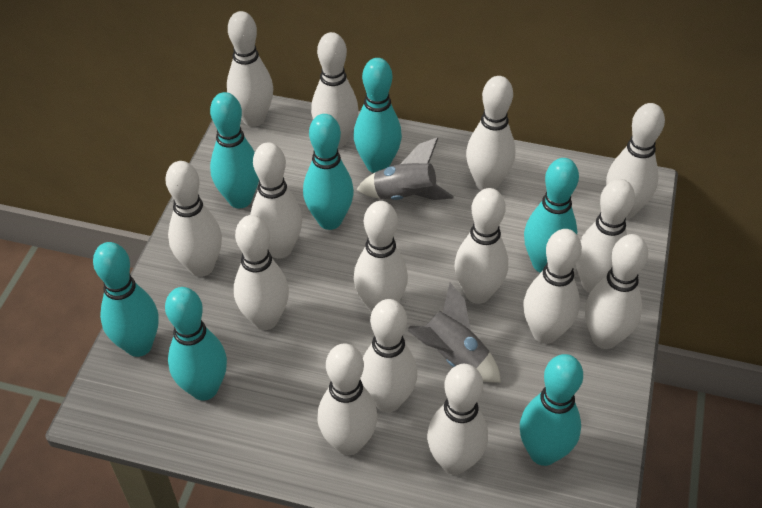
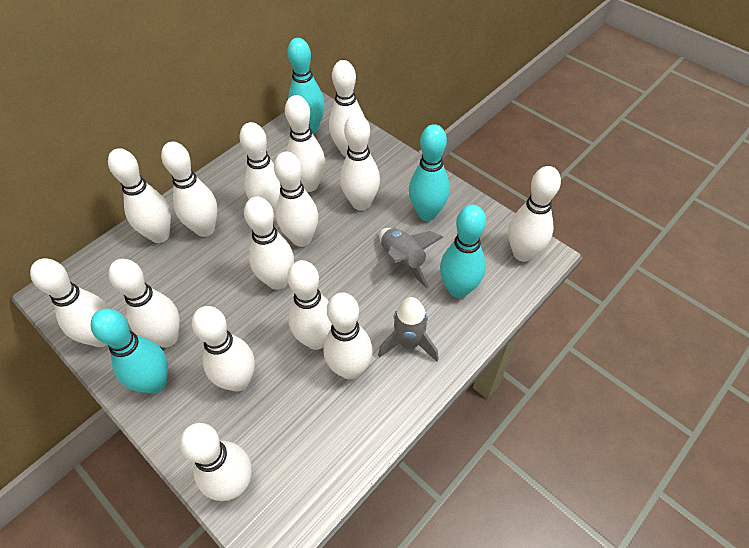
turquoise bowling pin: [93,242,159,357] [165,287,227,401] [210,92,259,208] [303,114,354,230] [354,58,402,173] [520,354,583,466] [524,158,579,273] = 7 -> [91,309,168,394] [287,38,325,134] [409,124,450,221] [440,205,486,298] = 4

